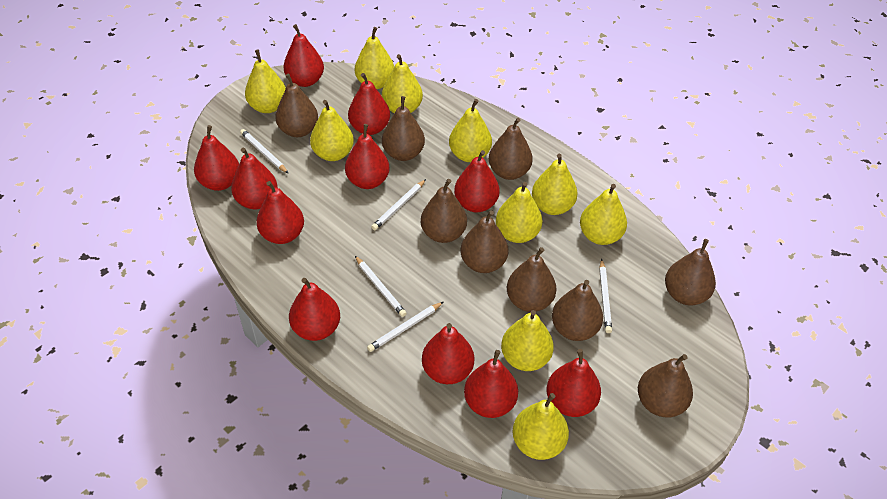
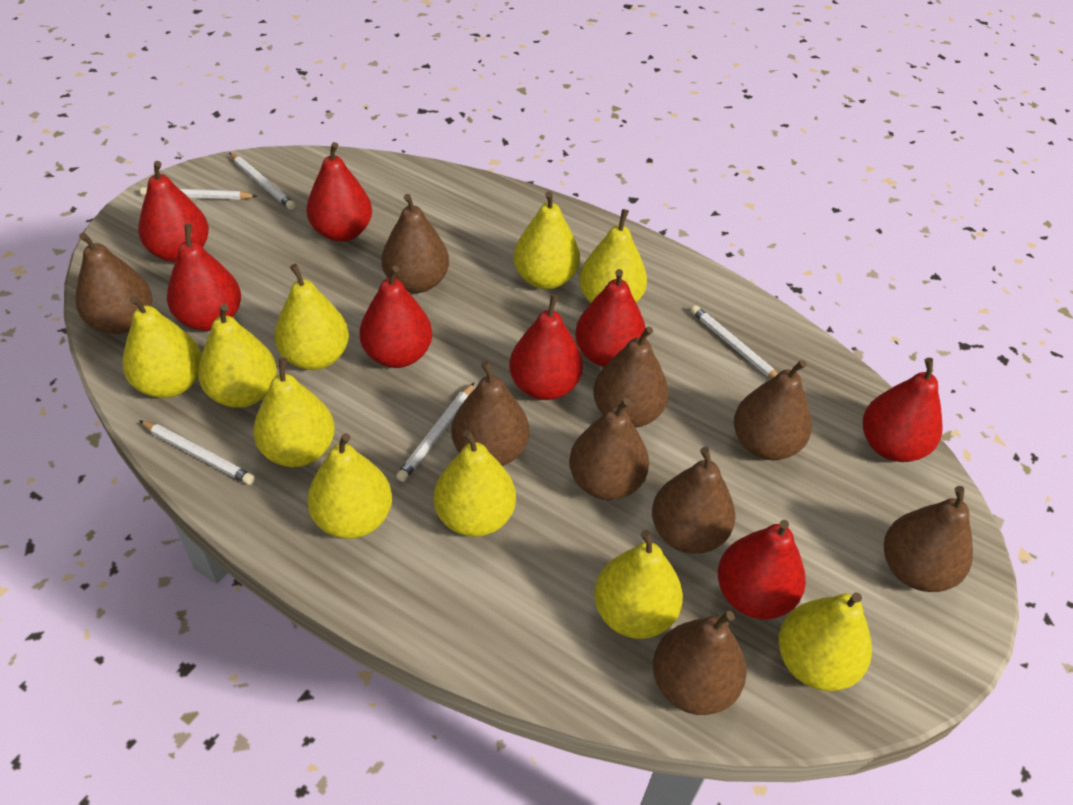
red pear: [194,125,239,191] [231,148,278,209] [256,181,304,244] [283,24,324,87] [289,278,340,341] [345,124,389,189] [348,73,390,135] [422,323,474,384] [454,150,500,212] [464,350,518,418] [547,349,601,417] = 11 -> [138,161,209,262] [167,224,241,331] [306,142,372,242] [359,266,432,368] [509,294,583,400] [575,269,647,367] [718,520,806,619] [863,358,943,462] = 8

